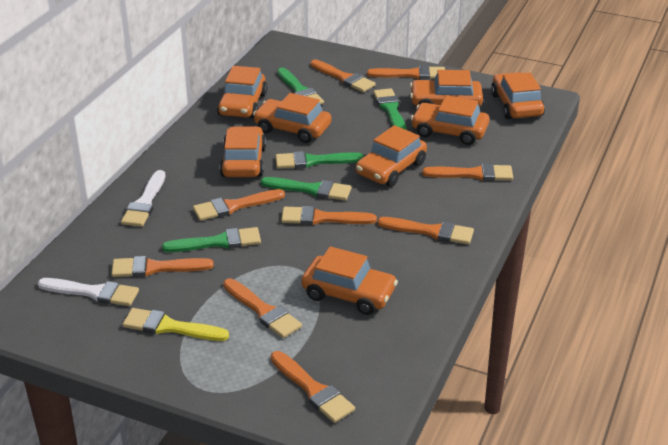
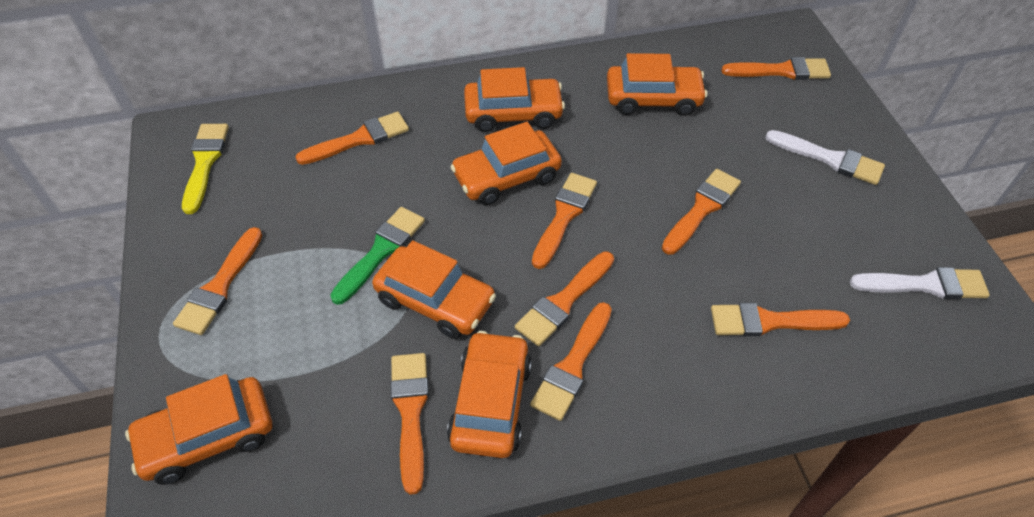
green brush: [162,227,261,252] [260,177,351,201] [275,151,364,169] [277,68,324,105] [373,88,407,130] = 5 -> [331,207,425,305] = 1
orange car: [217,66,267,118] [220,126,266,177] [253,93,331,143] [301,246,398,315] [356,125,427,187] [410,70,483,106] [411,95,489,145] [491,72,545,119] = 8 -> [125,374,272,485] [372,240,496,339] [447,331,532,458] [450,122,562,206] [464,67,565,132] [607,53,708,116] = 6

